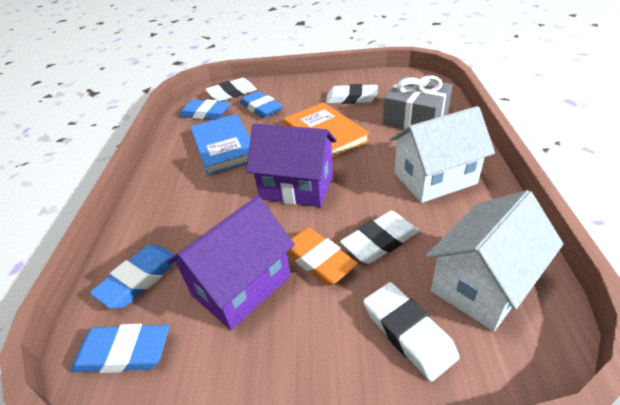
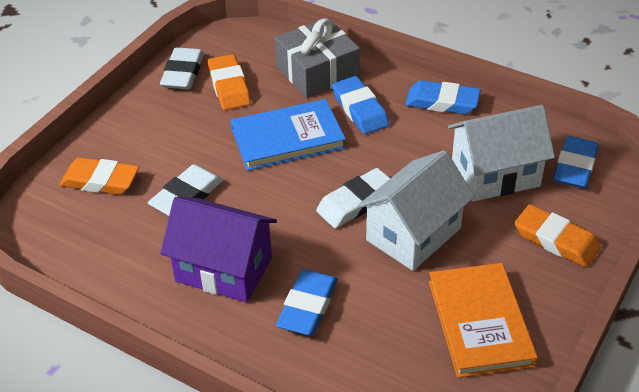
orange eraser: [287,227,358,285] = 1 -> [59,157,139,195] [208,54,251,110] [514,204,601,268] = 3
purple house: [167,196,295,330] [246,124,337,207] = 2 -> [160,197,277,303] = 1
white eraser: [205,78,257,101] [326,84,378,104] [340,211,419,264] [363,282,460,382] = 4 -> [148,164,223,216] [160,47,204,89] [316,168,390,228] = 3

